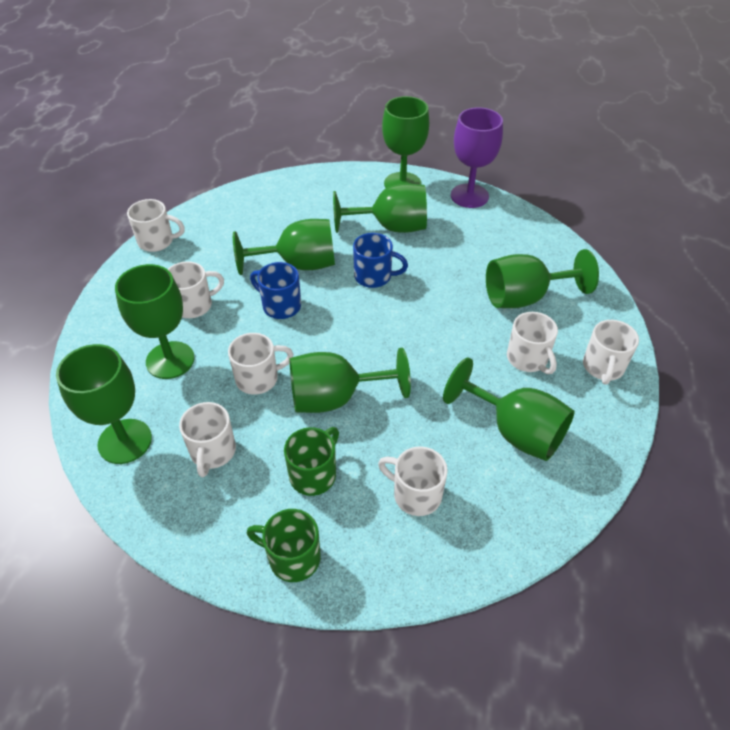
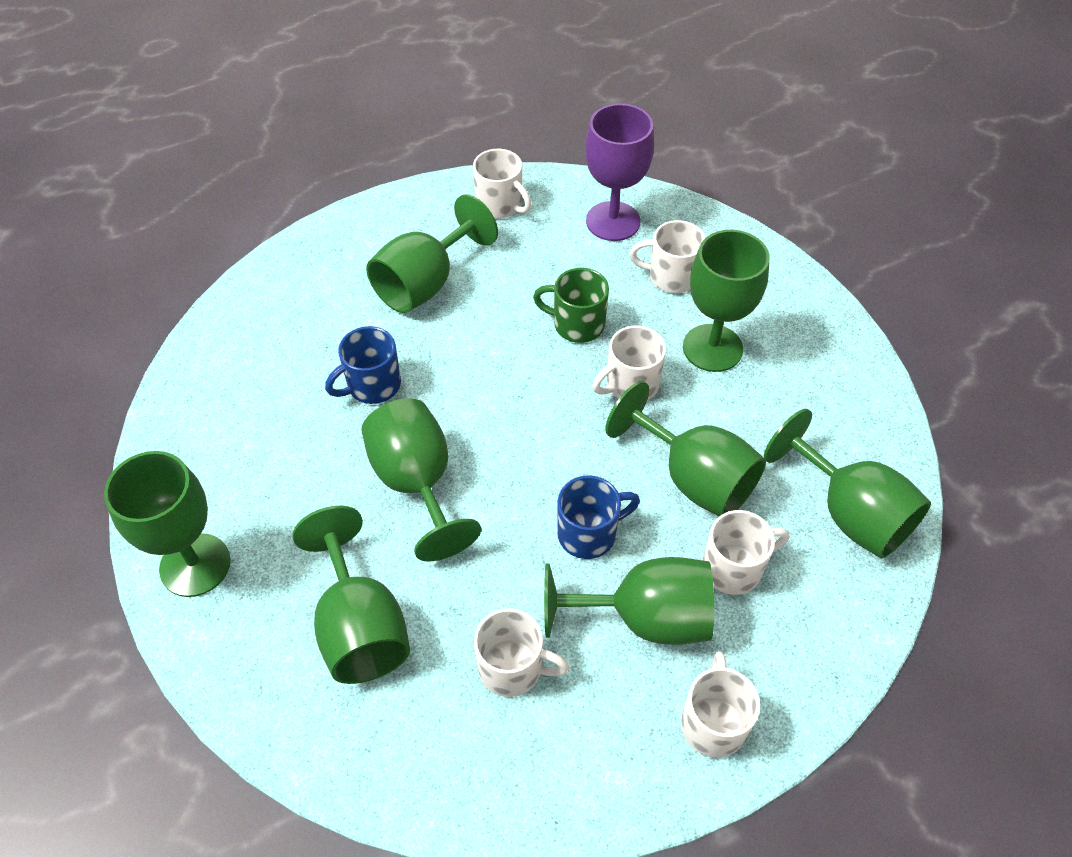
green mug: [247,509,321,582] [284,427,339,496] = 2 -> [533,268,609,343] = 1
white mug: [127,199,185,252] [168,261,224,318] [179,402,236,477] [228,333,293,395] [378,446,448,516] [507,312,558,374] [583,320,639,385] = 7 -> [473,149,531,218] [474,608,570,697] [592,326,666,400] [629,220,706,293] [681,651,760,758] [703,510,789,595] = 6

